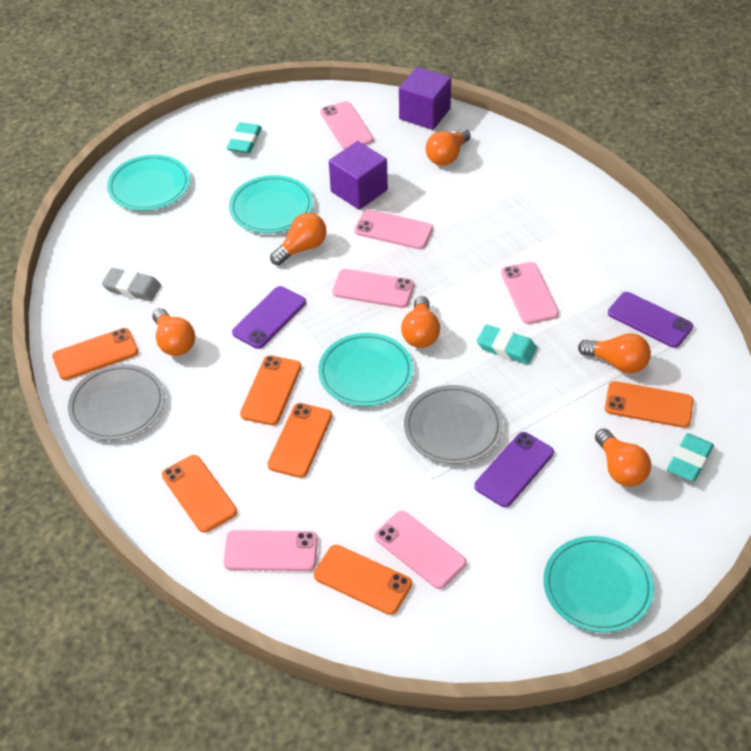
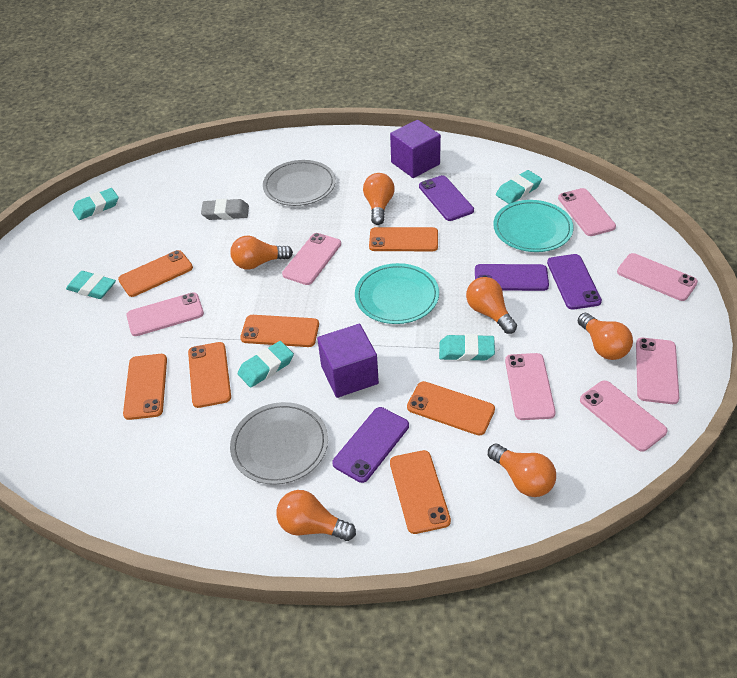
orange phone: [52,328,138,380] [162,455,237,533] [240,355,301,425] [267,403,332,478] [314,545,412,615] [605,381,694,428] = 6 -> [118,250,193,297] [123,354,167,420] [188,342,231,408] [240,315,319,347] [369,227,438,251] [390,450,451,534] [407,381,495,436] = 7
pink phone: [223,530,318,571] [320,101,373,149] [333,269,414,308] [354,210,433,249] [374,511,467,589] [501,262,559,324] = 6 -> [126,292,204,336] [282,233,341,285] [505,353,556,420] [558,188,616,236] [580,380,668,452] [617,253,698,301] [636,338,679,404] = 7
purple phone: [232,286,306,349] [474,432,554,507] [608,292,693,348] = 3 -> [332,407,409,483] [419,175,474,221] [475,264,549,291] [547,254,602,310] = 4
turquoise eraser: [227,122,262,154] [477,324,537,365] [667,433,714,482] = 3 -> [66,271,116,299] [73,188,119,220] [238,341,294,388] [439,334,495,361] [496,170,542,204] = 5
turquoise plate: [107,155,190,211] [229,175,313,233] [318,333,413,406] [543,536,654,633] = 4 -> [355,263,439,324] [493,200,573,252] = 2

